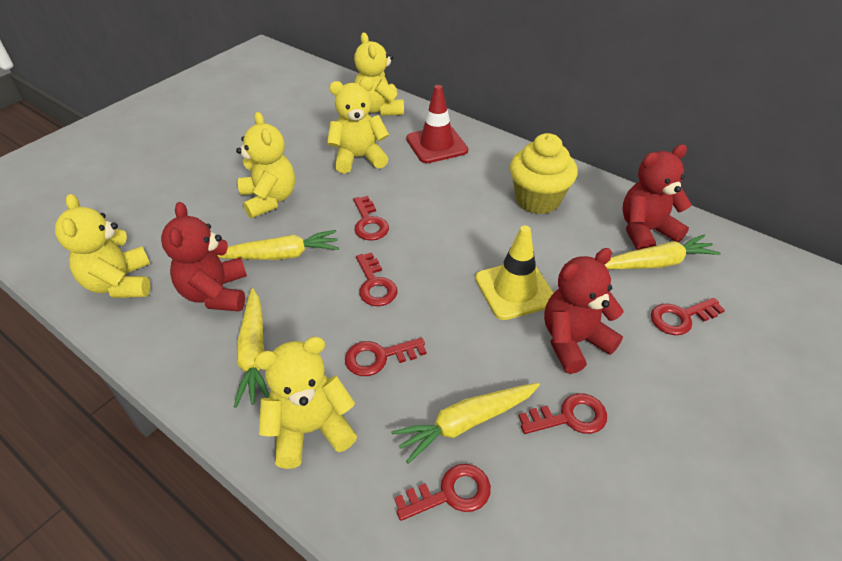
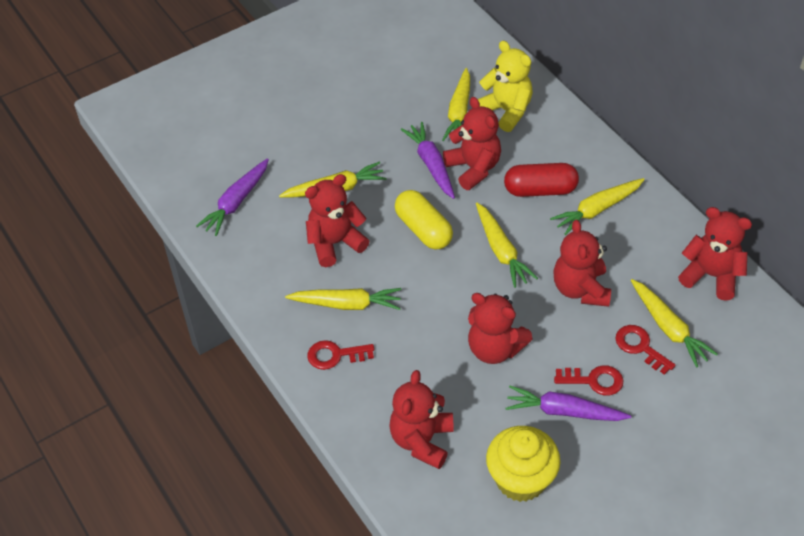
purple carrot: none = 0 -> [196,158,269,236] [401,122,455,199] [506,385,631,421] = 3
red capsule: none = 0 -> [504,163,579,197] = 1
red key: [345,338,427,376] [353,196,389,241] [356,252,398,306] [394,464,491,521] [519,393,607,434] [651,298,725,335] = 6 -> [307,340,374,370] [554,365,624,395] [615,325,676,375] = 3
red teddy bear: [161,202,247,312] [544,248,624,374] [622,144,692,250] = 3 -> [305,174,369,267] [389,370,454,469] [443,97,501,190] [468,293,533,364] [553,220,611,307] [678,207,752,301] = 6
red traffic cone: [406,85,468,163] = 1 -> none = 0
yellow capsule: none = 0 -> [395,190,453,250] = 1
yellow carrot: [217,230,339,260] [234,288,269,408] [391,383,540,464] [605,235,721,269] = 4 -> [279,162,386,198] [285,288,401,310] [442,68,470,141] [476,203,538,288] [550,178,645,235] [631,279,718,368] = 6
yellow teddy bear: [55,194,150,298] [236,112,295,218] [254,337,357,469] [327,78,389,173] [354,33,404,116] = 5 -> [478,41,533,132] = 1
yellow traffic cone: [475,226,554,320] = 1 -> none = 0

